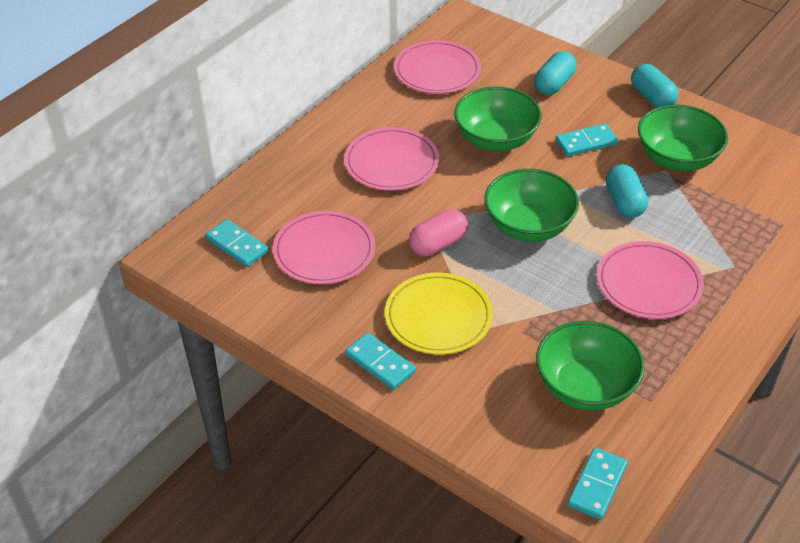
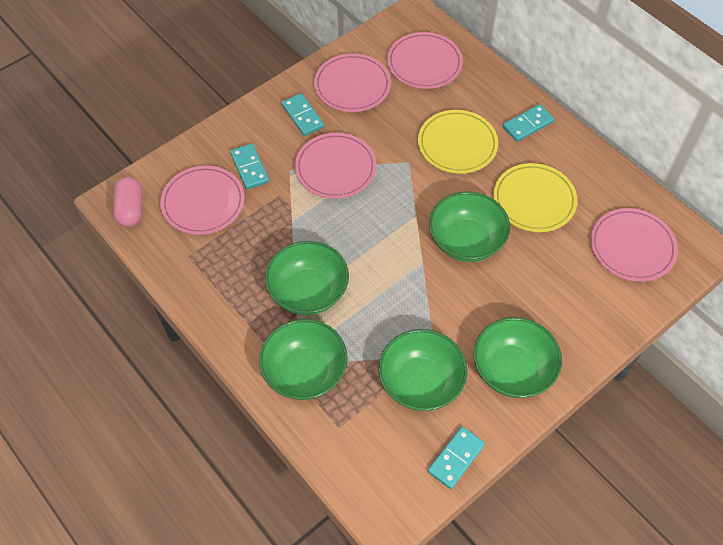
green bowl: [454,86,542,151] [484,169,579,242] [536,321,645,411] [638,105,728,171] = 4 -> [259,319,348,400] [265,241,349,315] [378,329,467,411] [429,191,510,262] [474,317,562,398] = 5
pink plate: [273,211,375,284] [344,127,439,191] [394,40,481,94] [597,241,704,319] = 4 -> [160,166,244,235] [295,133,377,199] [314,53,391,112] [387,32,463,89] [590,208,678,282] = 5
turquoise capsule: [534,51,577,95] [606,164,648,218] [631,64,679,108] = 3 -> none = 0
yellow plate: [385,273,493,355] = 1 -> [418,110,498,174] [493,163,578,232] = 2

